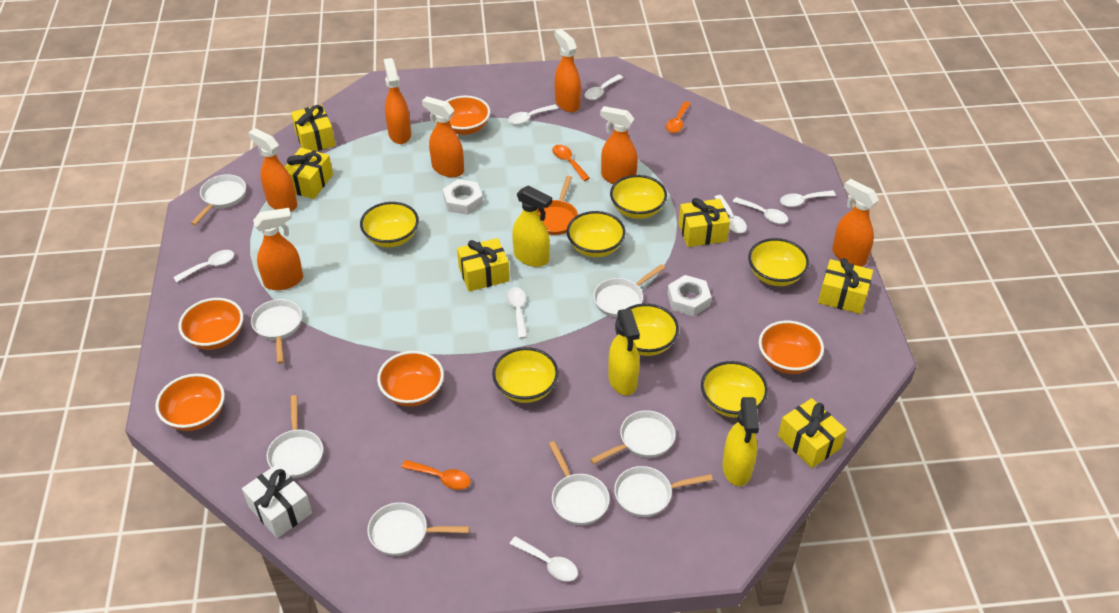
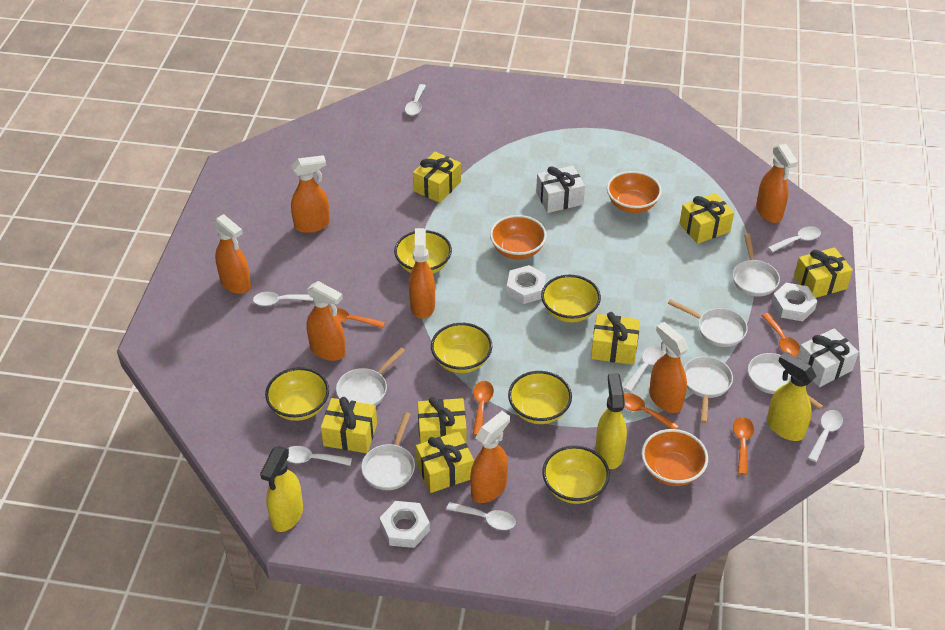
orange bowl: [155,373,225,431] [179,298,243,350] [377,351,444,407] [446,95,490,135] [759,321,824,374] = 5 -> [490,215,547,259] [607,171,662,213] [641,429,708,486] = 3
orange pan: [537,176,578,235] = 1 -> none = 0
orange spoon: [402,460,471,490] [552,145,590,181] [665,102,691,133] = 3 -> [330,308,385,328] [473,381,494,436] [624,393,679,429] [733,417,754,475] [762,313,800,357] = 5
white gift: [242,464,312,538] = 1 -> [536,166,585,213] [797,328,859,387] = 2
white nut: [443,179,483,215] [667,275,711,316] = 2 -> [380,501,430,548] [507,265,546,304] [772,283,818,321] = 3
white pan: [191,174,246,226] [251,299,302,364] [267,395,323,478] [367,502,470,556] [549,441,610,525] [590,410,676,464] [593,264,665,317] [614,466,713,517] = 8 -> [336,348,405,406] [361,412,415,490] [668,299,748,347] [684,356,733,423] [732,233,780,297] [748,353,824,410] = 6
white spoon: [173,250,234,282] [506,287,527,339] [508,104,558,125] [510,536,578,581] [585,74,623,100] [715,195,747,233] [733,197,788,224] [780,190,836,207] = 8 -> [253,292,313,306] [287,446,352,466] [405,84,426,115] [446,502,516,530] [623,346,664,392] [768,226,821,253] [808,410,843,462] = 7
yellow bowl: [360,202,419,247] [492,347,559,403] [567,211,626,257] [610,175,667,219] [615,303,679,356] [701,361,768,418] [748,238,809,286] = 7 -> [265,367,329,421] [394,230,452,274] [431,323,492,373] [508,371,572,424] [541,275,601,323] [542,446,610,504] = 6
yellow gift: [285,148,333,199] [291,105,336,151] [457,238,510,292] [678,198,730,247] [778,398,847,468] [818,258,873,314] = 6 -> [321,397,377,453] [413,152,461,203] [416,431,474,493] [418,397,467,444] [591,312,640,365] [680,193,734,244] [794,247,853,298] = 7

